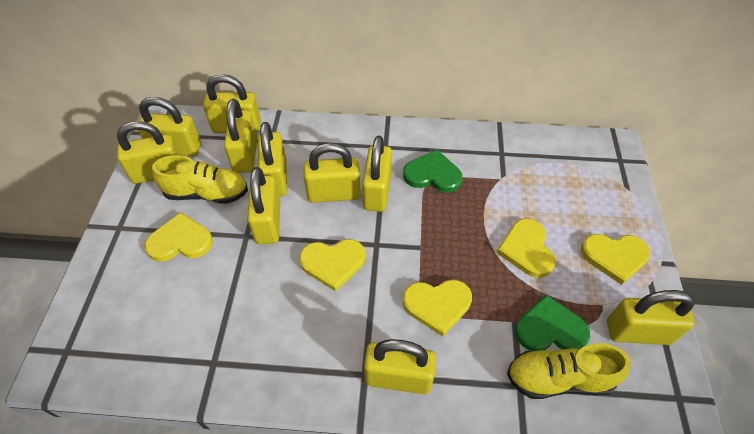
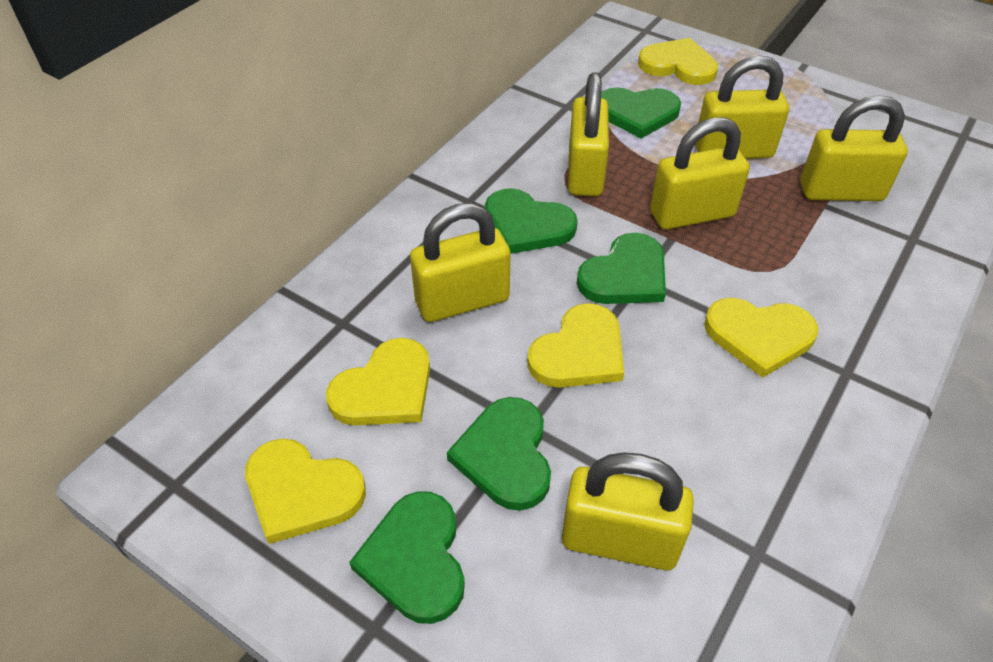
green heart: [403,150,462,192] [515,294,590,351] = 2 -> [349,491,465,624] [447,397,551,511] [485,188,578,254] [577,233,666,304] [601,87,681,139] = 5
yellow padlock: [117,121,180,184] [138,97,201,156] [203,74,261,133] [224,99,258,173] [247,167,280,244] [258,122,287,196] [304,143,361,203] [362,136,392,212] [364,339,436,394] [607,290,695,345] = 10 -> [410,203,511,322] [562,452,694,570] [568,72,609,196] [650,117,750,230] [695,55,789,159] [800,95,908,201] = 6
yellow shoe: [152,155,248,204] [507,343,630,399] = 2 -> none = 0

